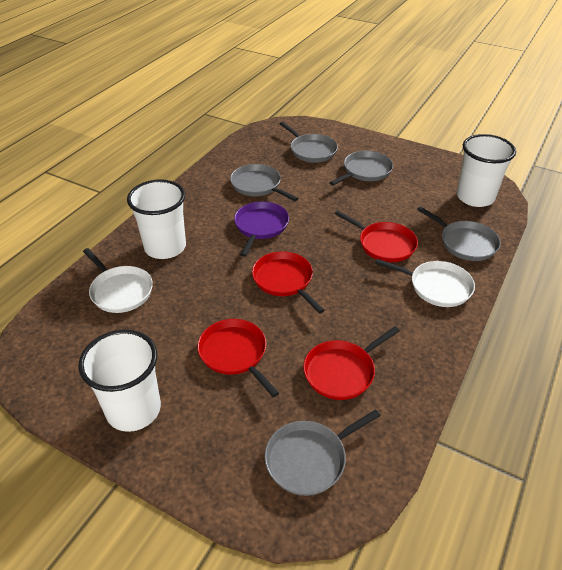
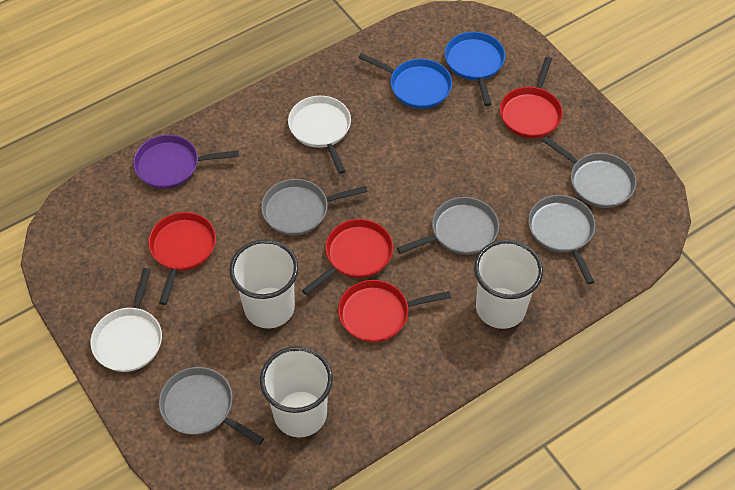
blue pan: none = 0 -> [358,53,452,109] [445,32,505,106] = 2

